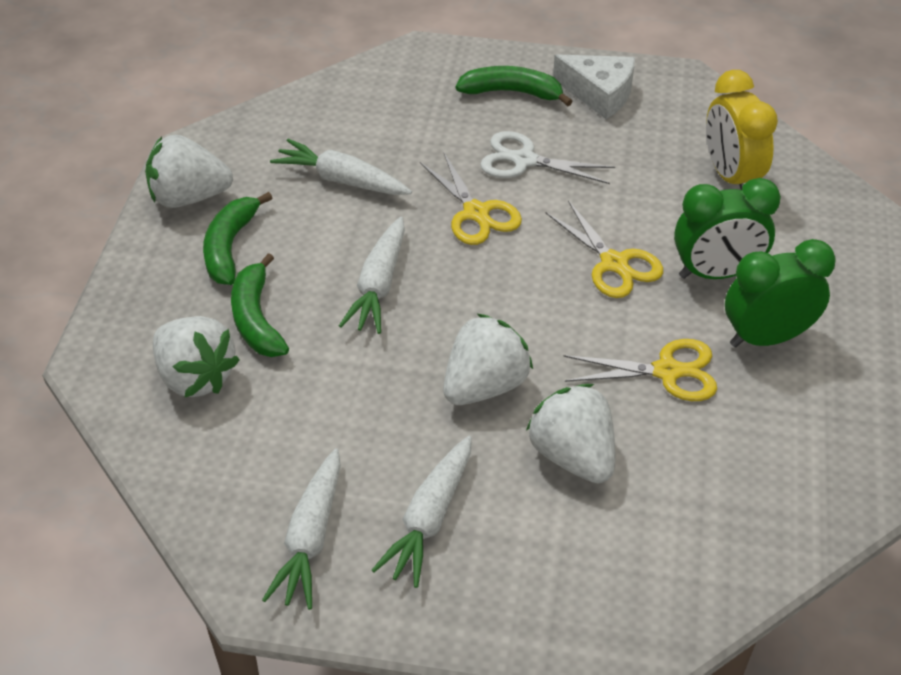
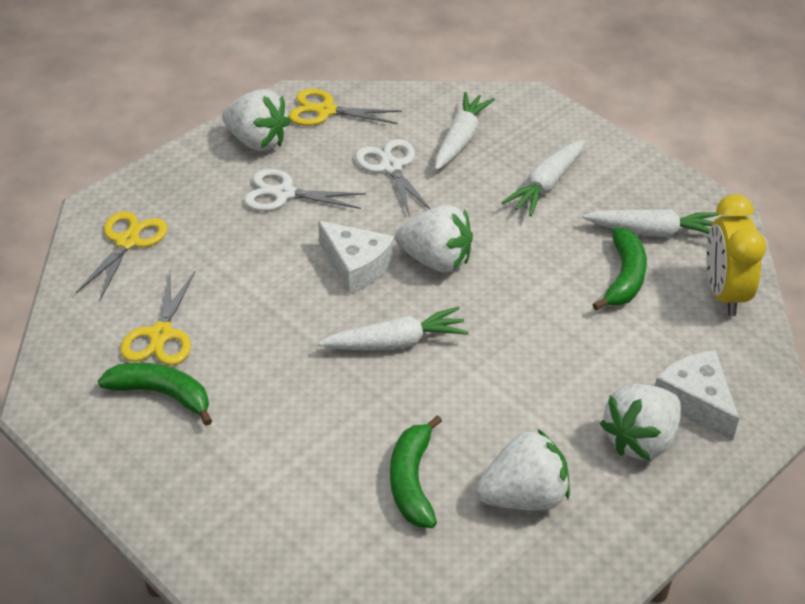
green clock: [674,178,781,279] [725,239,836,348] = 2 -> none = 0
white cheese: [553,54,635,119] = 1 -> [318,221,395,294] [655,350,739,441] = 2
white scissors: [480,131,615,184] = 1 -> [244,169,366,211] [355,139,431,217] = 2

